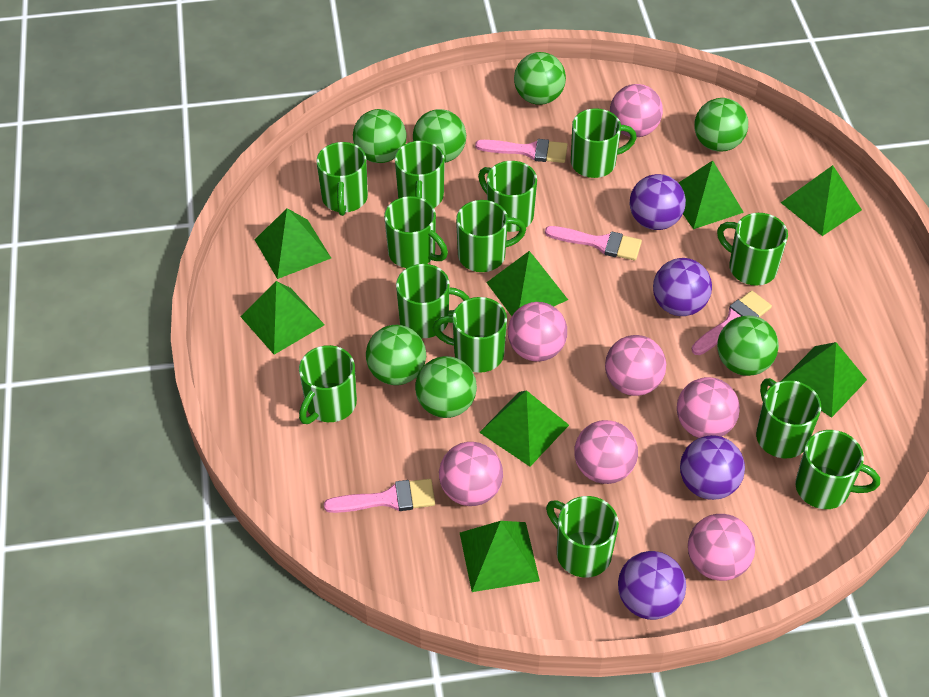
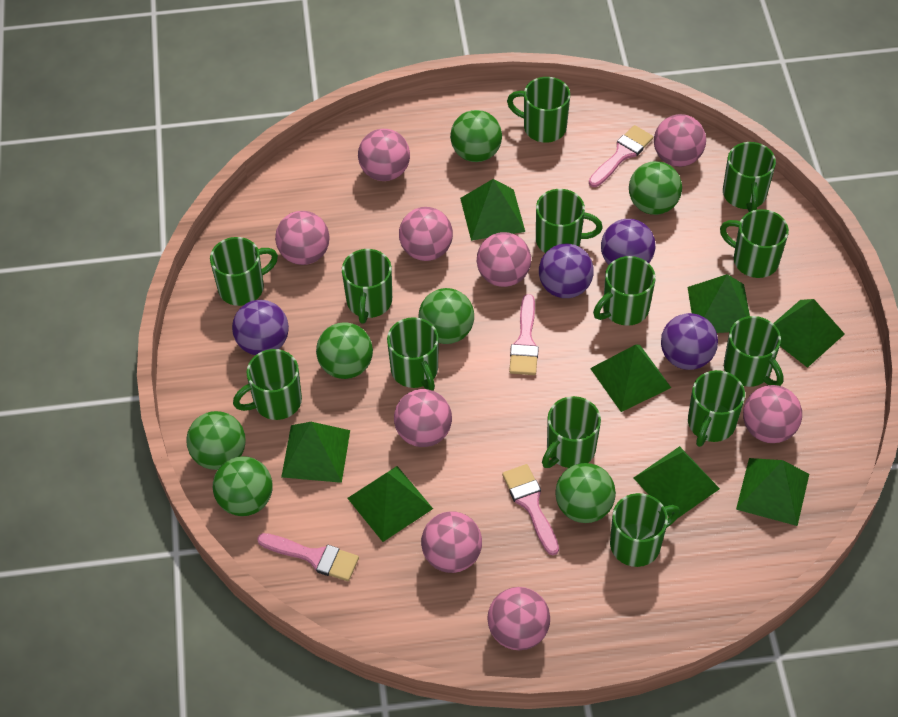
pink ball: [439,442,503,506] [508,302,567,362] [574,420,638,484] [605,335,666,396] [610,84,663,137] [677,377,740,438] [688,514,755,581] = 7 -> [275,211,330,265] [358,129,410,181] [394,389,452,447] [399,207,453,261] [421,511,482,573] [477,232,531,287] [487,587,550,650] [654,114,706,167] [743,385,802,443] = 9

